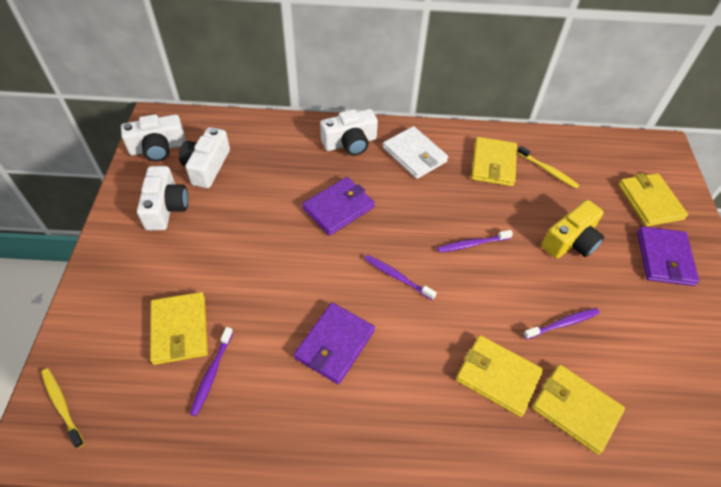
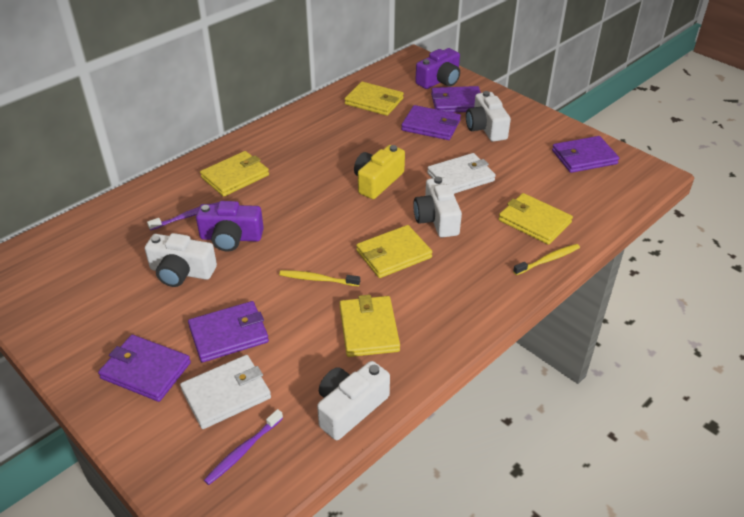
purple camera: none = 0 -> [196,201,264,251] [415,48,460,89] = 2
purple toothbrush: [190,327,233,416] [365,255,437,300] [437,230,513,252] [523,308,600,340] = 4 -> [147,202,219,230] [204,409,283,485] = 2
purple wallet: [294,303,375,384] [302,177,375,236] [637,226,699,286] = 3 -> [98,335,191,402] [188,301,269,362] [401,105,461,140] [431,86,481,113] [552,136,619,173] = 5
white wallet: [383,126,448,179] = 1 -> [180,355,271,429] [427,153,496,194] = 2

